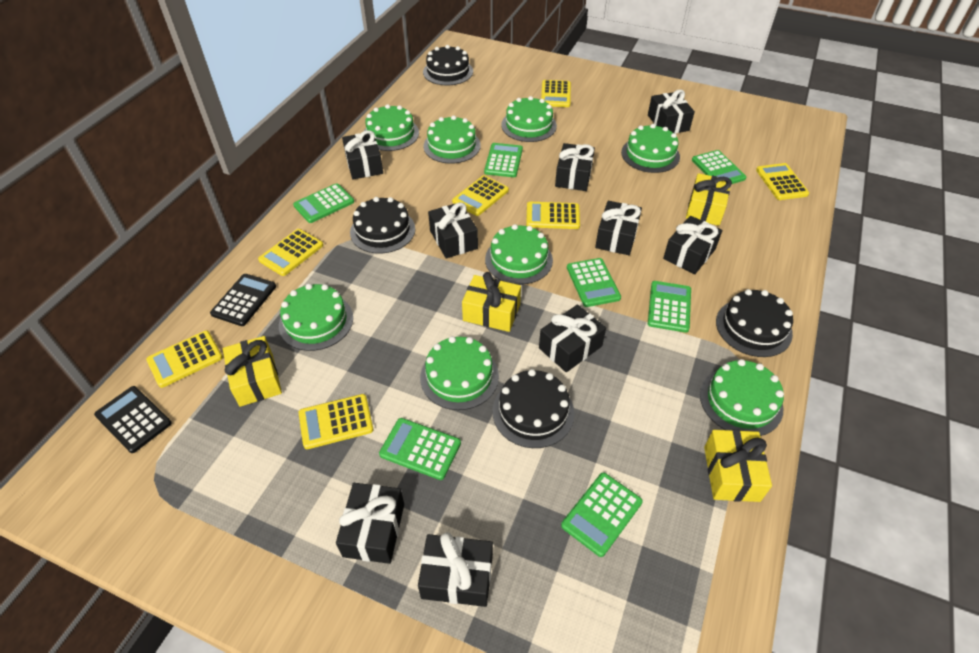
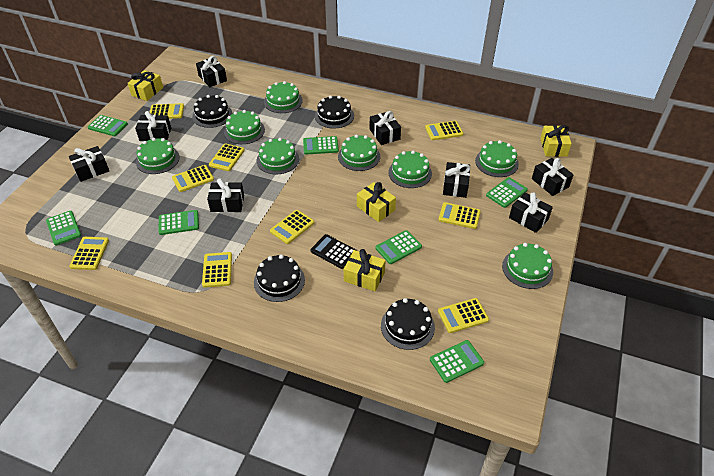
black calculator: [94,386,172,453] [210,274,276,326] = 2 -> [311,234,357,269] = 1
black gift: [336,483,404,564] [342,130,383,179] [418,532,493,607] [428,202,478,258] [539,304,606,372] [555,143,595,191] [595,201,642,255] [648,89,695,134] [663,216,722,274] = 9 -> [69,146,109,182] [135,111,171,141] [196,56,227,87] [207,178,244,212] [369,111,401,145] [443,162,471,198] [509,192,553,233] [532,158,574,196] = 8
yellow calculator: [146,330,223,388] [258,229,323,276] [299,394,373,449] [452,175,509,216] [526,202,580,229] [541,80,571,107] [756,163,809,200] = 7 -> [69,237,109,270] [150,103,184,119] [172,165,214,192] [202,252,232,288] [209,143,245,171] [270,210,314,244] [425,121,463,140] [438,202,481,229] [438,298,489,333] = 9

